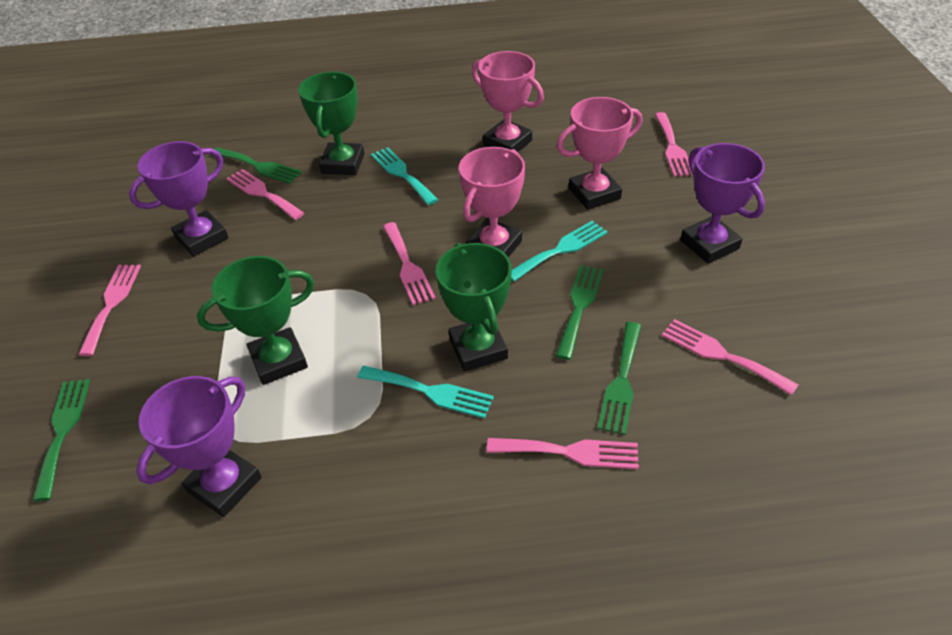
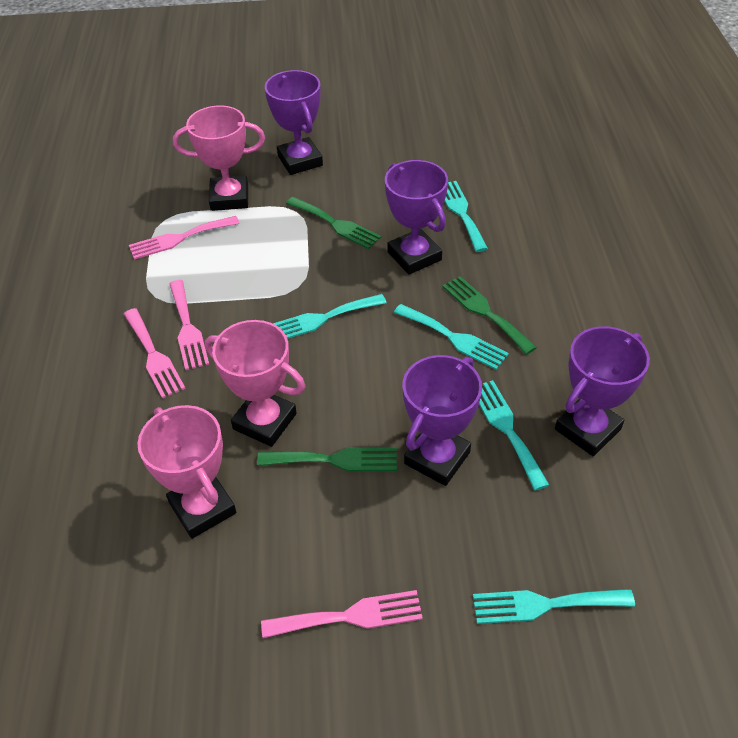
green fork: [32,379,90,501] [214,147,302,184] [556,265,603,360] [598,322,641,435] = 4 -> [257,447,397,472] [286,197,381,249] [442,276,537,355] = 3
green trophy: [197,256,314,385] [298,72,364,175] [436,243,512,372] = 3 -> none = 0
pink fork: [78,265,141,356] [226,169,304,220] [383,222,436,305] [487,438,639,469] [654,112,693,177] [661,319,799,395] = 6 -> [124,308,186,399] [129,216,240,260] [169,280,210,370] [261,590,423,638] = 4
purple trophy: [129,141,229,257] [136,376,262,517] [680,143,765,264] = 3 -> [265,70,323,175] [385,160,448,275] [403,355,482,486] [555,326,650,456] = 4
turquoise fork: [357,366,494,419] [371,147,438,205] [511,221,608,282] = 3 -> [273,294,387,339] [394,304,509,370] [445,181,488,252] [473,589,635,624] [479,380,549,491] = 5

